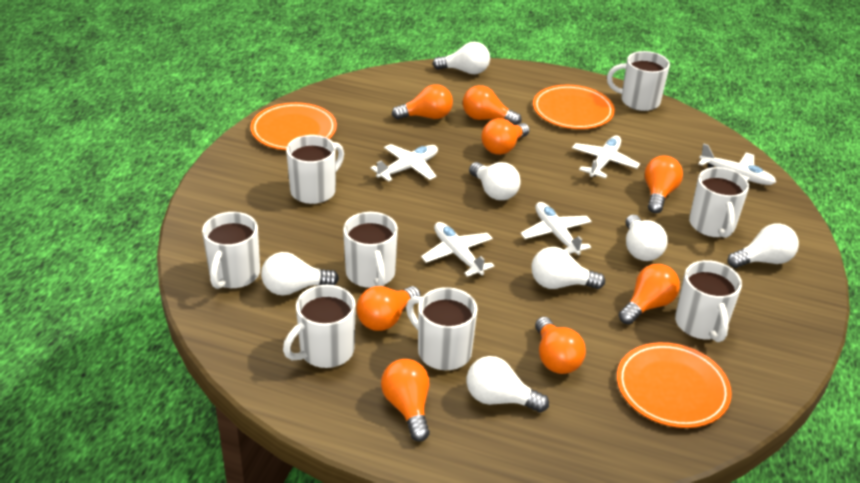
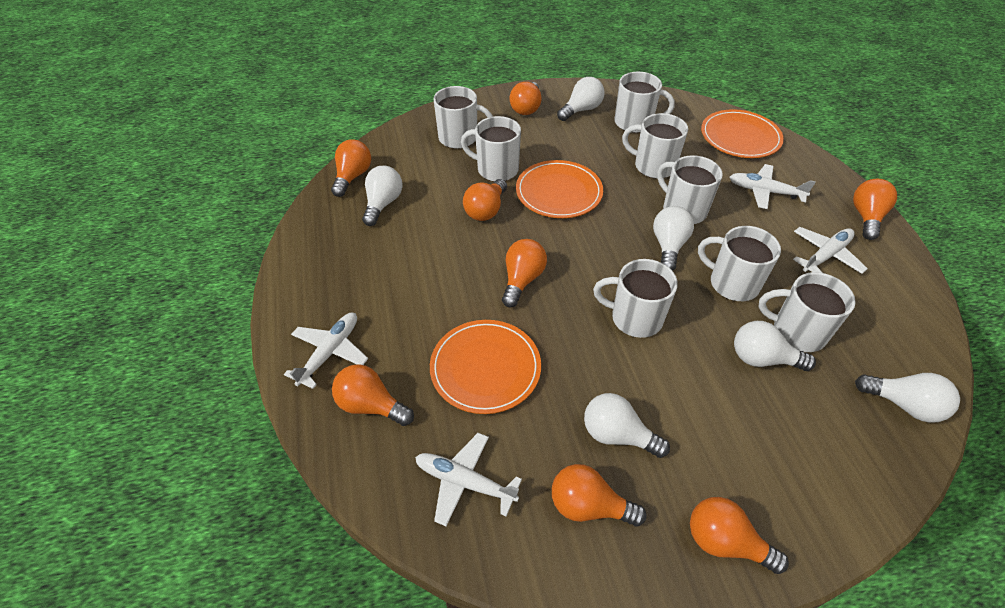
white light bulb: [261,252,339,296] [433,42,490,74] [467,356,549,412] [469,162,521,200] [531,247,605,289] [626,215,667,261] [728,223,799,268] = 7 -> [362,166,402,226] [557,77,605,121] [584,393,670,458] [653,206,694,271] [734,321,816,371] [855,373,960,423] = 6
white plane: [370,144,438,182] [421,222,494,277] [520,202,592,255] [572,135,640,178] [698,143,776,185] = 5 -> [284,313,368,389] [415,433,522,526] [729,164,816,209] [793,227,868,274] = 4

